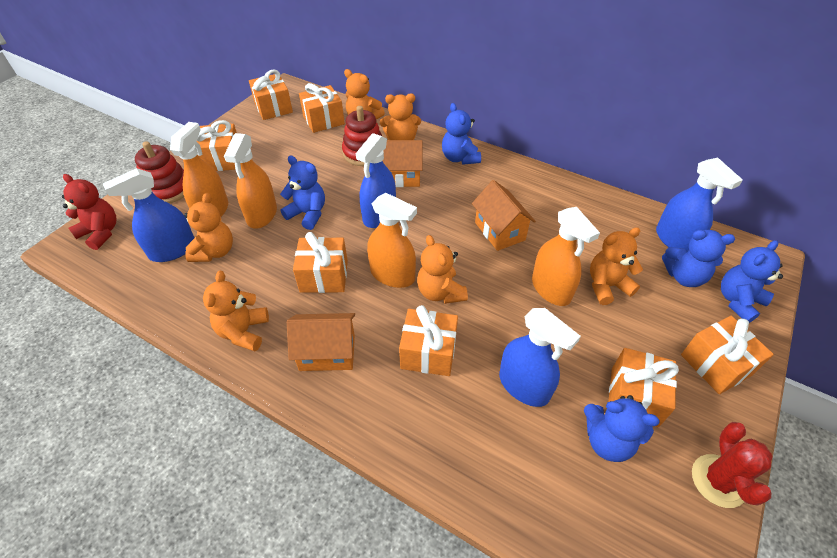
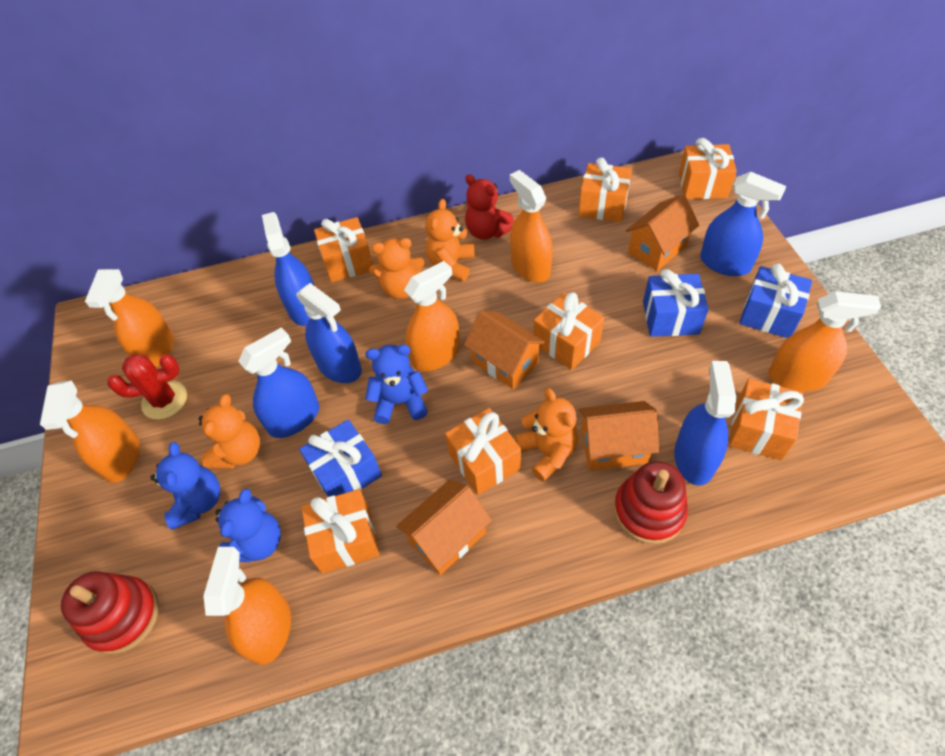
blue gift: none = 0 -> [299,419,382,497] [643,269,709,337] [739,263,812,338] = 3
blue spray bottle: [103,168,194,262] [356,133,396,228] [499,308,581,407] [656,158,743,251] = 4 -> [238,327,319,438] [262,212,314,326] [296,283,362,383] [674,361,736,486] [700,172,787,276] = 5
blue teddy bear: [280,156,325,230] [442,103,481,165] [584,395,660,462] [662,230,735,287] [721,240,783,323] = 5 -> [150,442,220,530] [215,489,281,562] [365,345,428,424] = 3
orange house: [287,313,355,371] [383,140,423,187] [472,180,536,251] = 3 -> [396,479,492,575] [464,310,546,389] [579,401,659,470] [626,194,699,271] = 4
orange spray bottle: [170,122,228,217] [224,133,277,228] [367,193,417,288] [532,207,600,306] = 4 -> [40,380,140,483] [85,269,174,367] [203,547,291,665] [404,261,460,372] [510,170,553,282] [768,291,881,391] = 6
orange teddy bear: [184,193,233,262] [203,271,269,351] [344,69,385,120] [380,94,421,140] [417,235,468,304] [590,227,643,305] = 6 -> [199,394,260,469] [369,238,425,299] [425,199,475,281] [515,388,578,482] = 4

